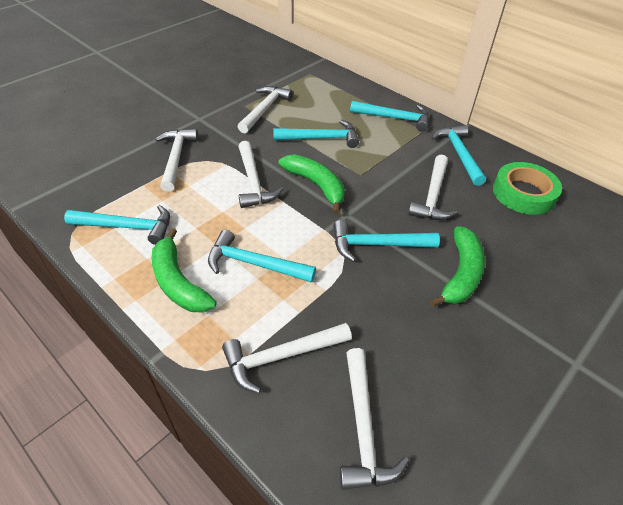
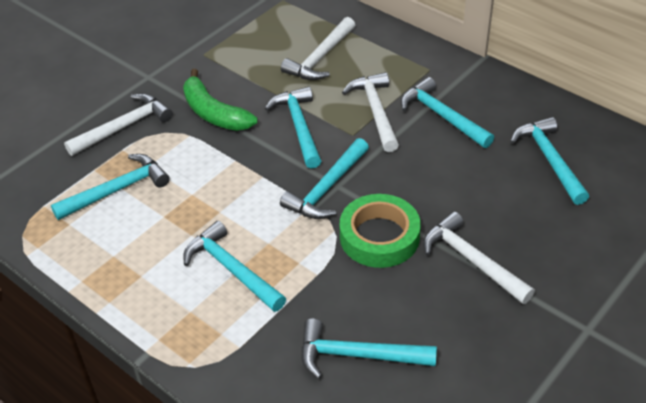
green banana: [152,228,217,312] [278,154,345,214] [430,226,485,307] = 3 -> [183,69,258,131] = 1
turquoise hammer: [64,205,170,245] [208,229,316,283] [273,120,359,148] [333,220,440,262] [350,101,429,132] [431,125,486,186] = 6 -> [51,154,170,220] [183,221,286,312] [265,87,321,169] [280,138,369,219] [301,319,437,379] [401,77,494,148] [510,117,589,205] = 7
white hammer: [155,129,198,192] [222,323,352,394] [238,86,293,133] [239,141,283,208] [340,348,409,490] [408,155,457,220] = 6 -> [64,93,172,156] [281,17,355,80] [342,72,399,152] [423,211,535,304] = 4

